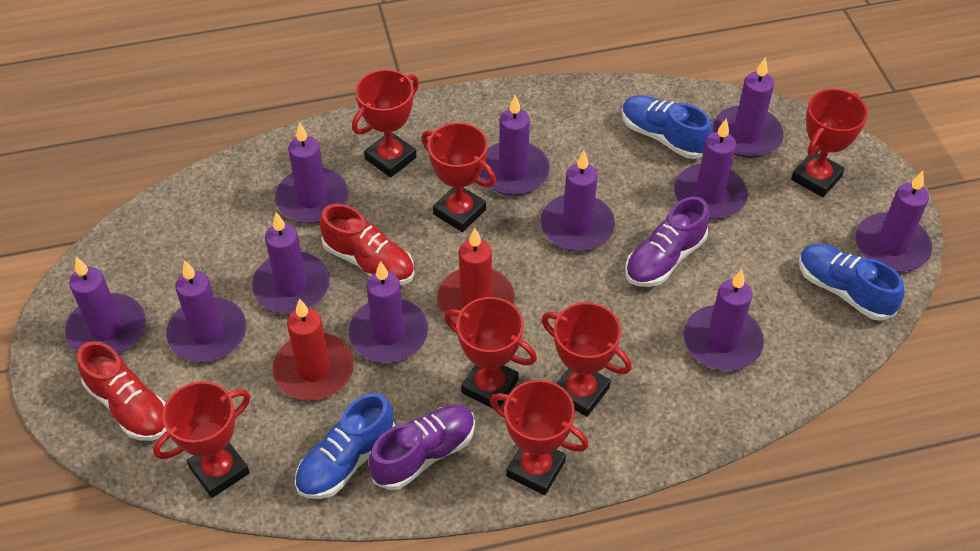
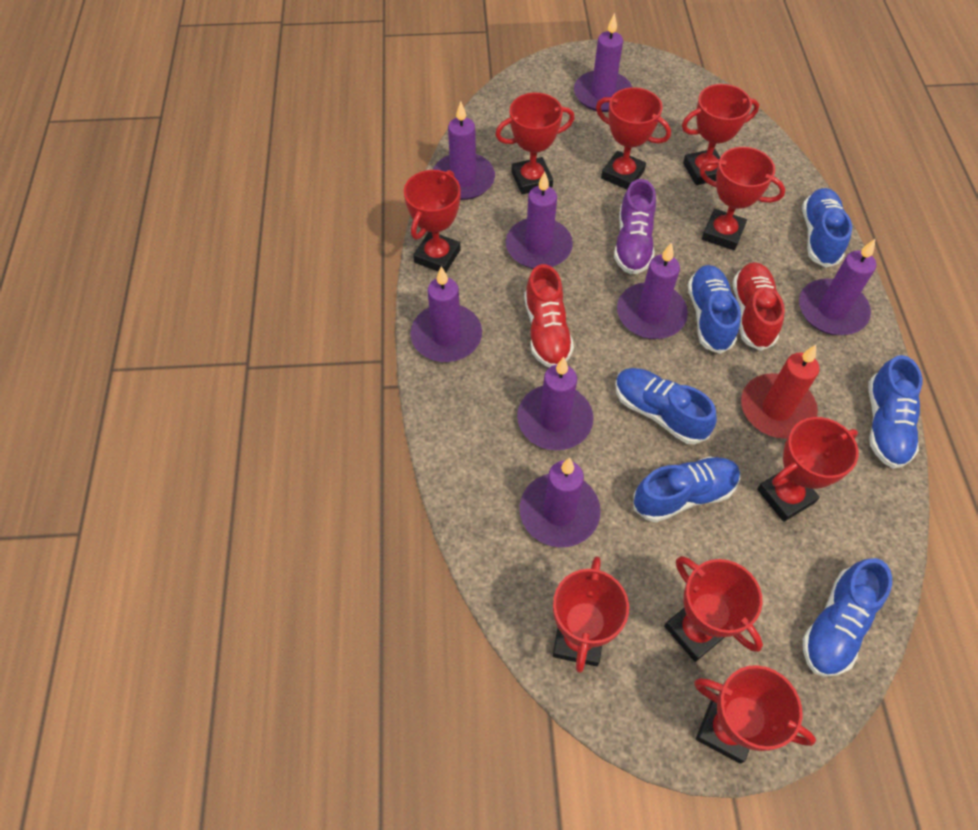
blue shoe: [295,393,395,499] [622,95,713,159] [799,244,904,321] = 3 -> [615,368,717,445] [633,456,740,522] [688,265,741,354] [802,188,852,268] [803,558,892,677] [868,355,922,468] = 6
purple candle: [65,257,146,354] [166,261,246,362] [252,212,330,313] [275,122,349,224] [349,261,428,363] [480,95,550,196] [540,151,615,252] [674,119,748,220] [684,269,764,371] [713,57,783,158] [856,171,932,272] = 11 -> [410,266,482,362] [433,101,495,200] [506,172,573,269] [517,357,593,450] [519,458,601,547] [574,13,633,112] [617,242,688,339] [799,239,876,335] = 8
purple shoe: [369,404,475,490] [625,197,709,287] = 2 -> [614,179,656,275] = 1
red candle: [273,298,354,400] [437,228,515,325] = 2 -> [741,345,819,439] = 1
red trophy: [153,381,251,498] [352,69,419,177] [421,122,496,232] [444,297,537,408] [490,380,589,495] [541,302,632,417] [791,89,868,197] = 7 -> [404,170,461,273] [495,93,575,194] [553,556,629,673] [596,88,671,189] [664,556,763,662] [682,84,759,185] [694,665,816,764] [699,147,785,250] [757,417,859,522] = 9

